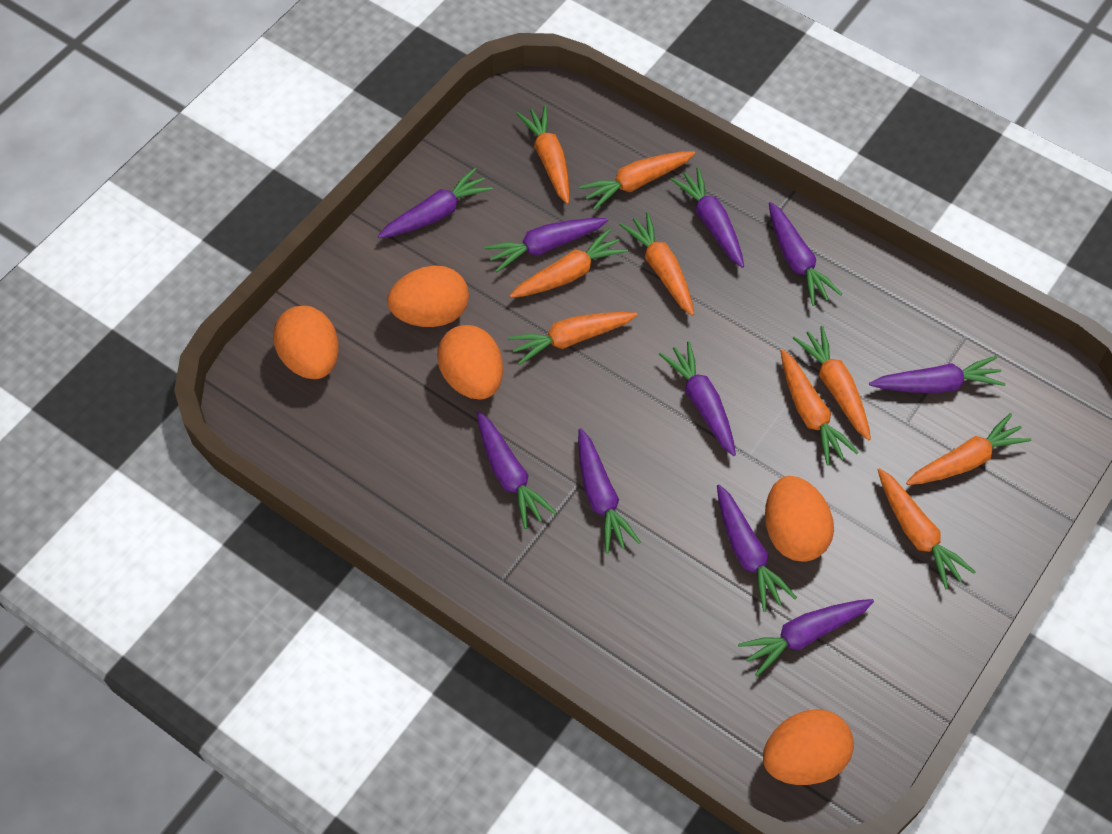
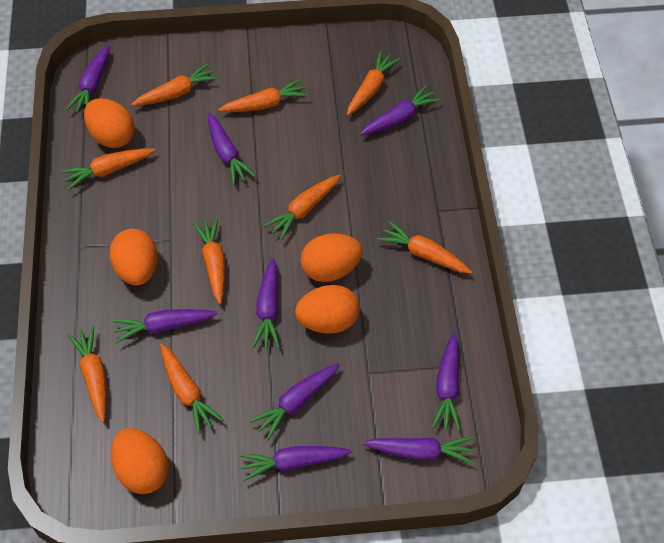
purple carrot: [378,168,493,238] [477,412,557,529] [484,218,608,272] [578,428,641,553] [659,341,736,456] [670,167,744,268] [717,485,797,612] [738,599,874,677] [769,202,842,306] [869,356,1006,393] = 10 -> [66,45,110,112] [112,309,217,343] [208,113,256,185] [239,446,352,482] [250,363,340,441] [252,258,280,348] [360,85,441,135] [363,437,474,464] [432,333,461,431] = 9

